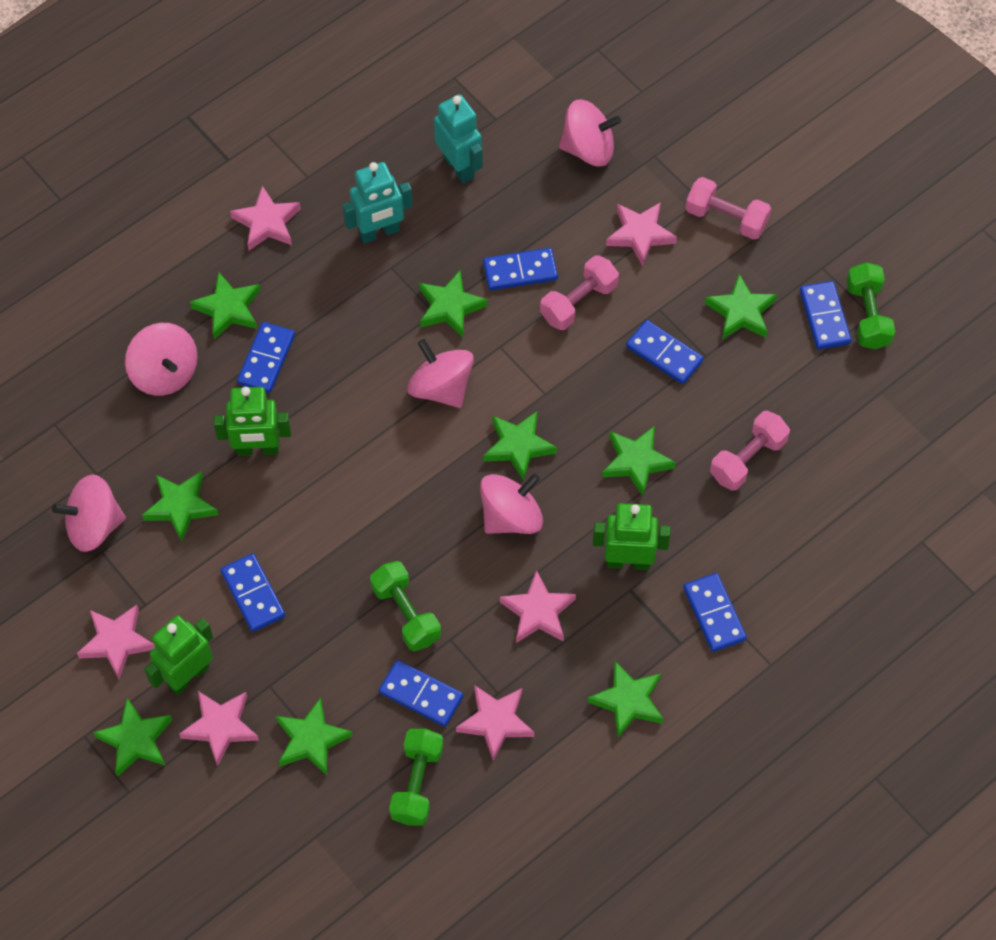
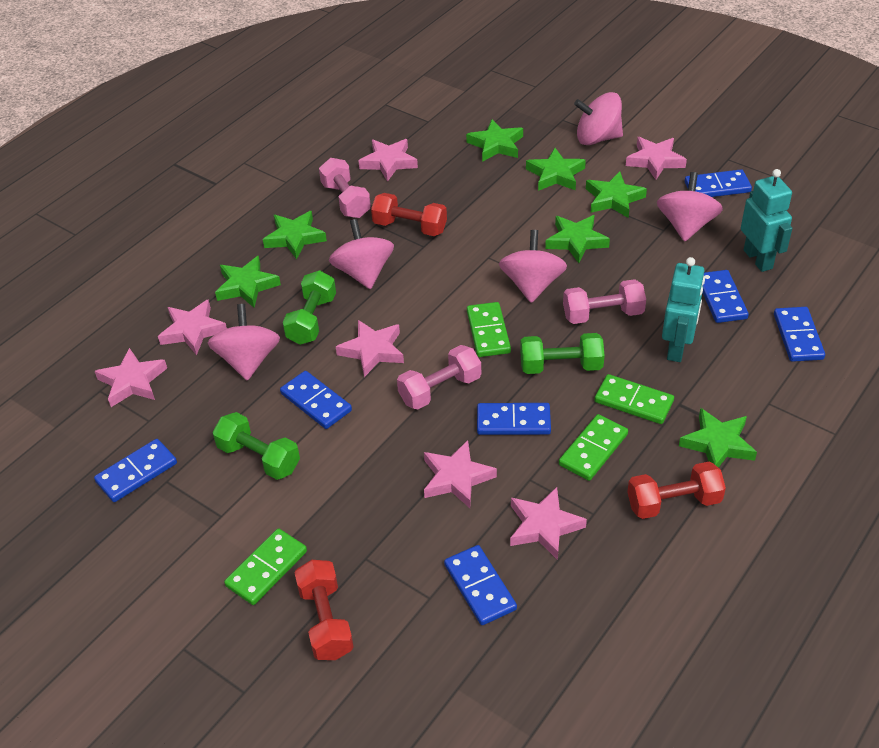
green domino: none = 0 -> [224,528,307,605] [467,302,511,357] [559,414,628,481] [594,374,674,424] = 4
green robot: [144,615,213,695] [214,387,291,456] [593,503,671,570] = 3 -> none = 0
green star: [93,698,172,777] [142,471,218,542] [190,272,261,340] [276,697,353,776] [419,270,488,337] [484,411,557,481] [588,661,664,738] [602,426,676,496] [705,274,777,339] = 9 -> [215,256,281,308] [263,211,327,259] [466,119,523,162] [526,148,586,191] [545,215,610,263] [586,172,647,218] [679,408,757,468] = 7
pink star: [77,605,155,679] [179,691,259,766] [230,186,301,250] [456,685,534,761] [500,570,576,643] [606,202,677,266] = 6 -> [95,348,167,407] [158,299,227,355] [336,320,404,377] [358,139,418,182] [424,440,497,508] [510,487,587,560] [626,137,687,180] = 7
red dumbbell: none = 0 -> [294,560,354,660] [371,193,447,236] [627,462,726,519] = 3

